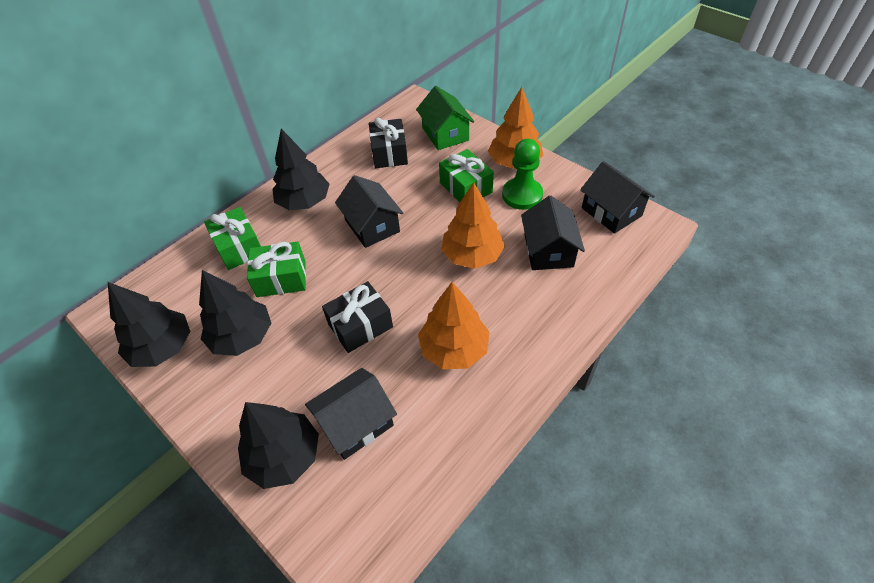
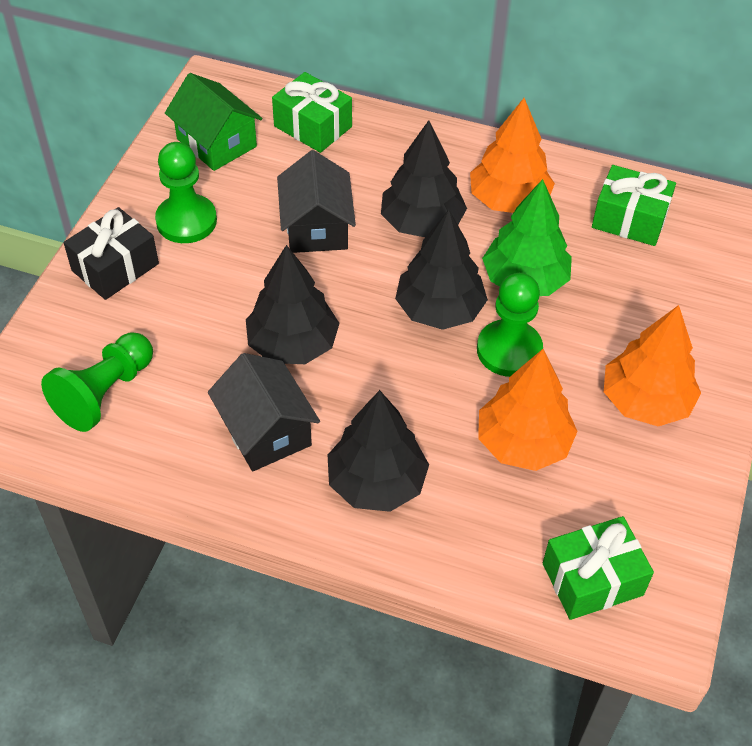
black gift: [322,281,393,353] [369,118,408,168] = 2 -> [64,207,159,300] = 1
black house: [305,368,397,460] [335,175,403,248] [521,195,585,270] [580,161,655,234] = 4 -> [208,353,320,471] [277,150,356,253] = 2
green pawn: [502,139,543,210] = 1 -> [41,332,153,432] [155,142,217,243] [477,273,543,377] = 3
green tree: none = 0 -> [482,179,572,296] = 1

